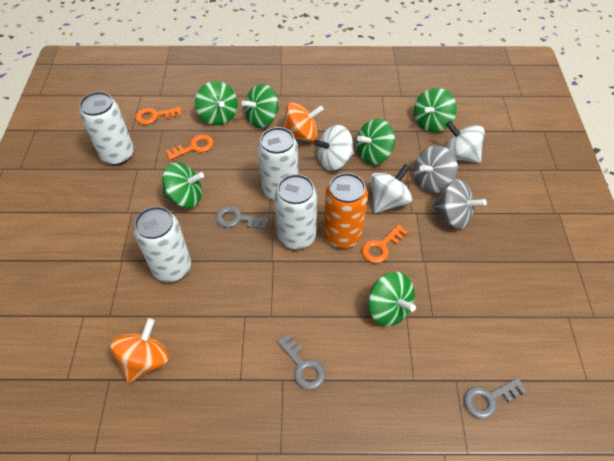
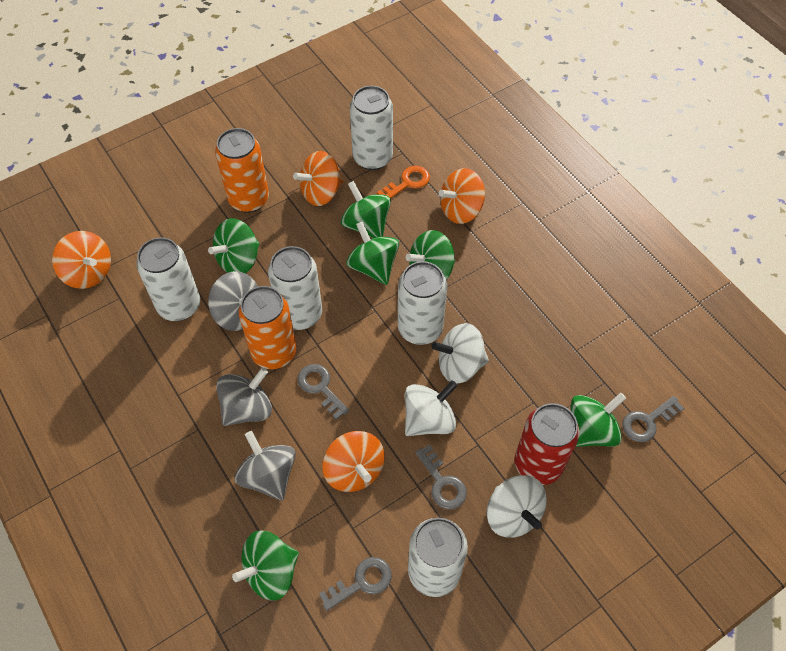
grey key: [216,206,269,229] [277,333,325,390] [464,378,527,419] = 3 -> [298,364,349,420] [319,557,392,611] [415,444,467,509] [622,396,684,442] = 4
grey spinning top: [414,145,458,193] [432,179,487,229] = 2 -> [208,271,258,331] [216,368,272,426] [235,431,296,501] = 3
orange can: [324,173,368,248] = 1 -> [215,128,269,213] [239,286,297,369] = 2
orange key: [135,107,182,125] [166,134,214,160] [362,224,408,263] = 3 -> [377,166,430,198] = 1
orange spinning top: [110,318,169,384] [283,103,324,142] = 2 -> [52,231,111,289] [293,151,344,206] [323,431,384,492] [439,168,485,224] = 4
red can: none = 0 -> [515,403,580,485] = 1
white can: [79,92,134,165] [134,206,191,282] [258,127,298,201] [275,174,317,249] = 4 -> [137,237,200,321] [268,246,322,330] [350,86,393,170] [398,261,447,345] [408,518,468,597] = 5

